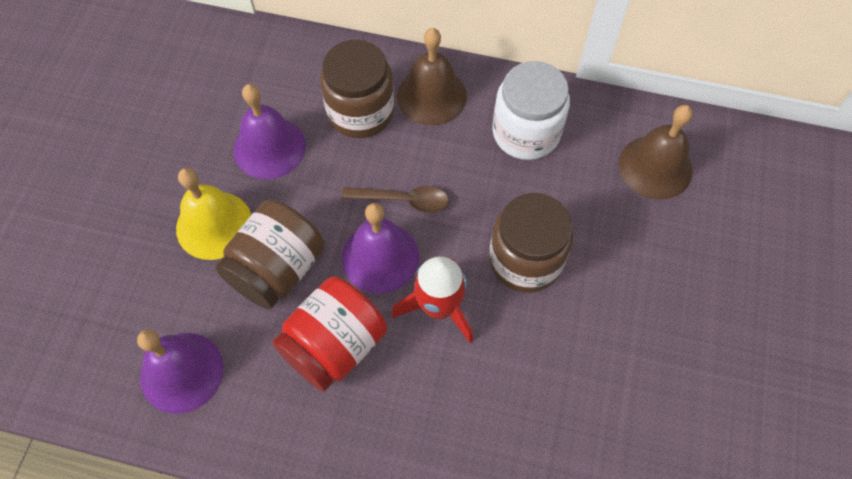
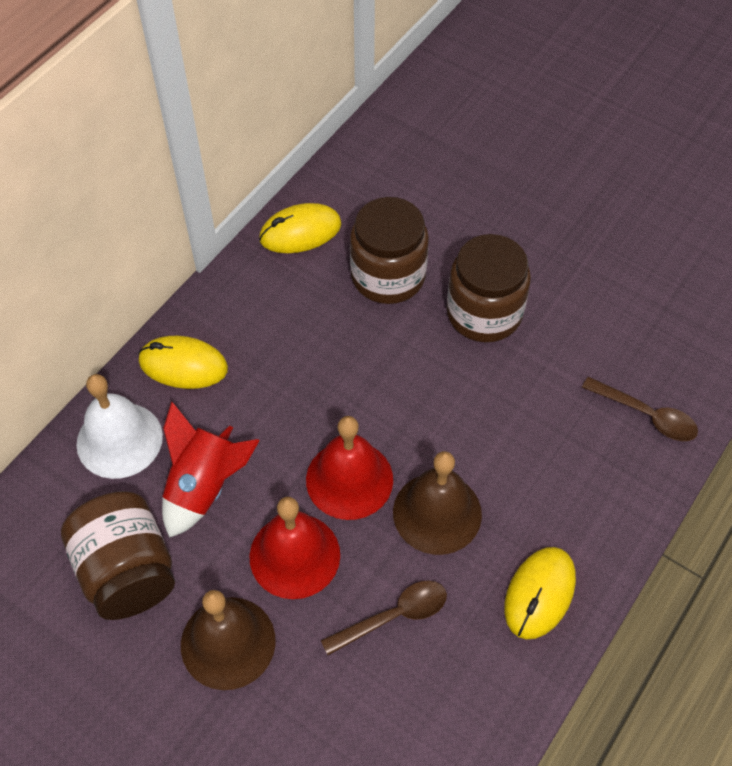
brown spoon: [342,186,449,213] = 1 -> [321,581,447,655] [582,377,698,441] = 2
purple bell: [137,330,224,414] [233,84,306,179] [342,203,419,293] = 3 -> none = 0
red bell: none = 0 -> [250,497,340,599] [306,416,393,520] = 2
red jar: [272,276,387,392] = 1 -> none = 0
white bell: none = 0 -> [76,374,163,479] = 1
white jar: [492,61,570,160] = 1 -> none = 0
yellow bell: [176,168,251,260] = 1 -> none = 0
yellow mouse: none = 0 -> [138,336,228,389] [259,203,341,253] [504,547,576,639] = 3

